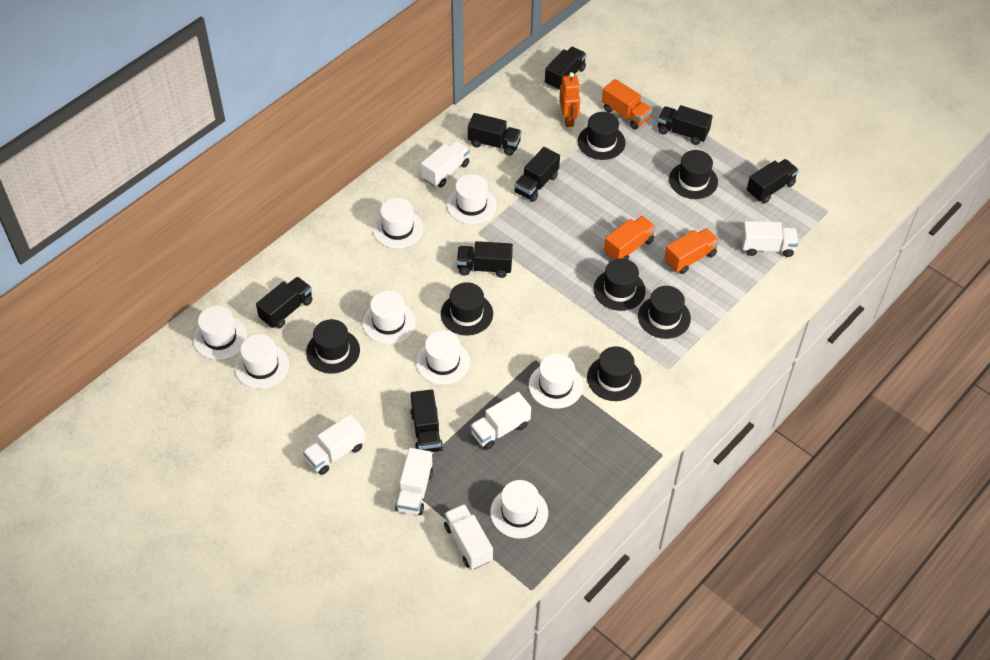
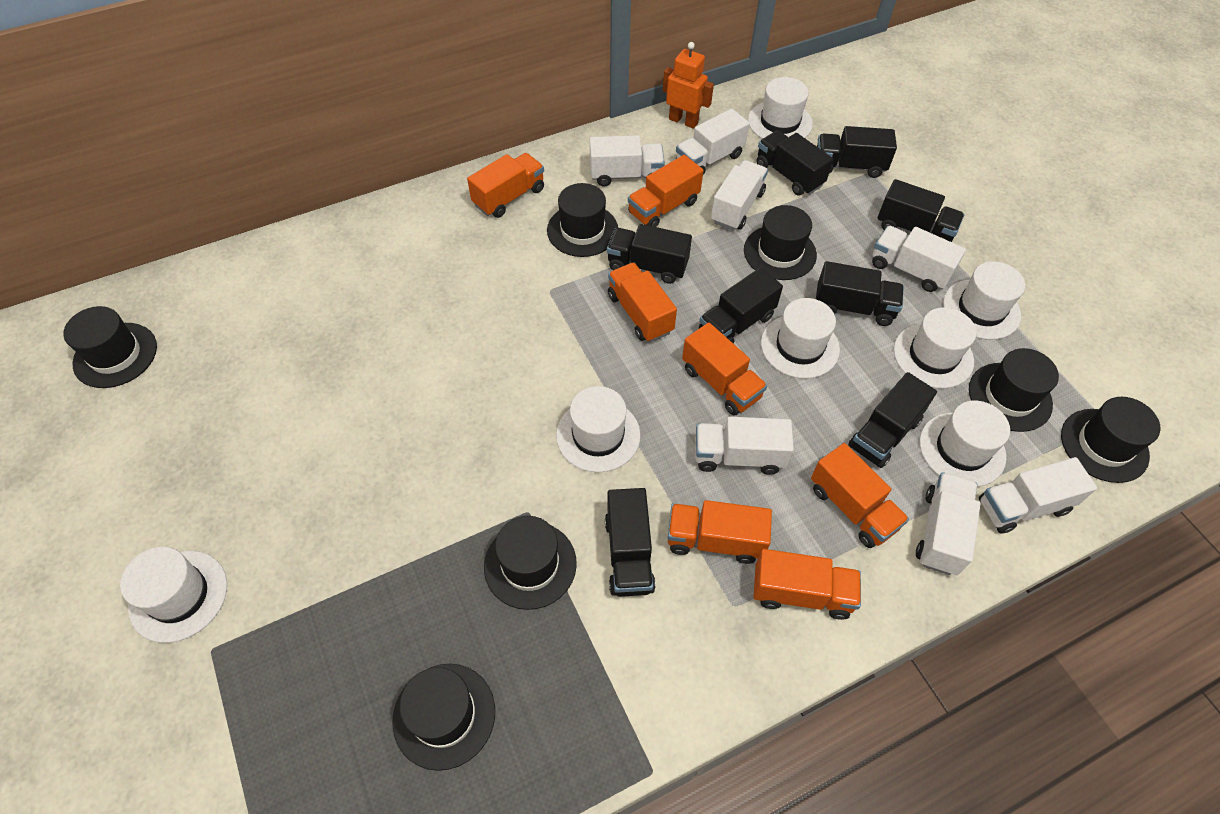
orange truck: [602,79,653,129] [604,216,656,260] [664,228,720,274] = 3 -> [467,153,544,218] [608,262,677,342] [628,155,703,227] [668,500,772,564] [682,323,767,416] [753,549,861,620] [811,443,909,548] = 7
white hat: [193,306,247,360] [235,334,289,389] [363,291,415,344] [373,198,423,248] [416,330,470,385] [447,174,497,224] [490,480,548,539] [529,354,583,409] = 8 -> [120,547,227,643] [556,386,641,472] [748,77,813,139] [761,298,840,379] [894,307,976,389] [919,401,1010,487] [943,261,1025,340] = 7
white truck: [303,414,365,475] [395,448,433,515] [421,140,470,187] [444,504,493,569] [470,392,531,450] [741,221,798,257] = 6 -> [590,135,665,187] [676,108,750,175] [695,417,794,475] [711,160,768,230] [872,226,966,292] [916,472,981,575] [979,457,1097,534] = 7

